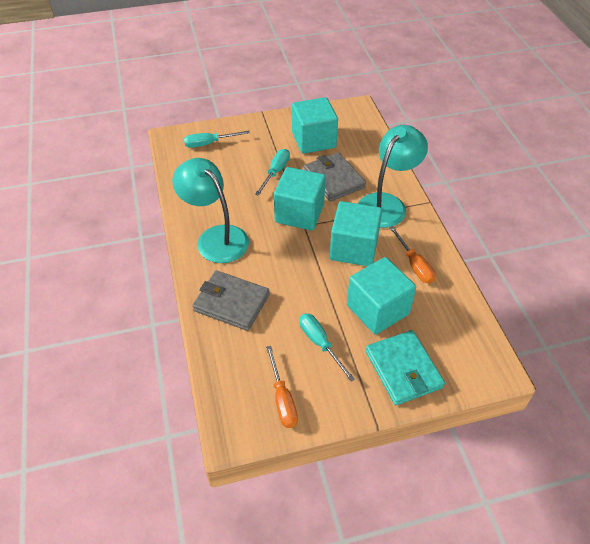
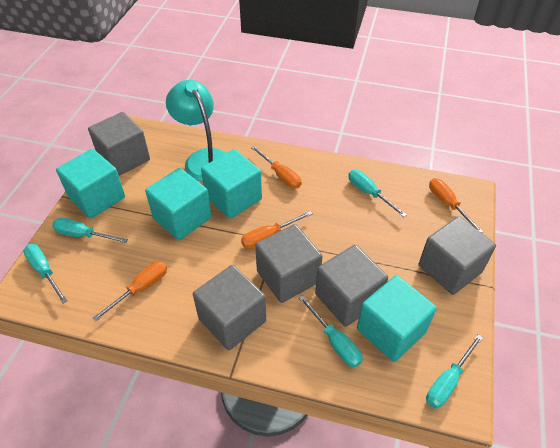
grey cube: none = 0 -> [88,112,150,176] [193,265,266,350] [255,224,322,303] [315,245,388,327] [419,216,496,295] = 5
grey wallet: [192,270,270,331] [304,152,366,202] = 2 -> none = 0
orange screwdriver: [266,346,298,428] [389,226,435,284] = 2 -> [92,261,167,322] [241,211,313,249] [251,146,302,189] [429,178,483,233] = 4
turquoise lamp: [172,158,249,263] [358,125,428,228] = 2 -> [166,80,227,182] = 1
turquoise screwdriver: [184,131,250,148] [255,149,290,196] [299,313,355,382] = 3 -> [23,244,68,304] [52,218,128,243] [299,295,363,368] [348,170,407,217] [426,334,483,409] = 5
turquoise wallet: [366,330,445,405] = 1 -> none = 0

